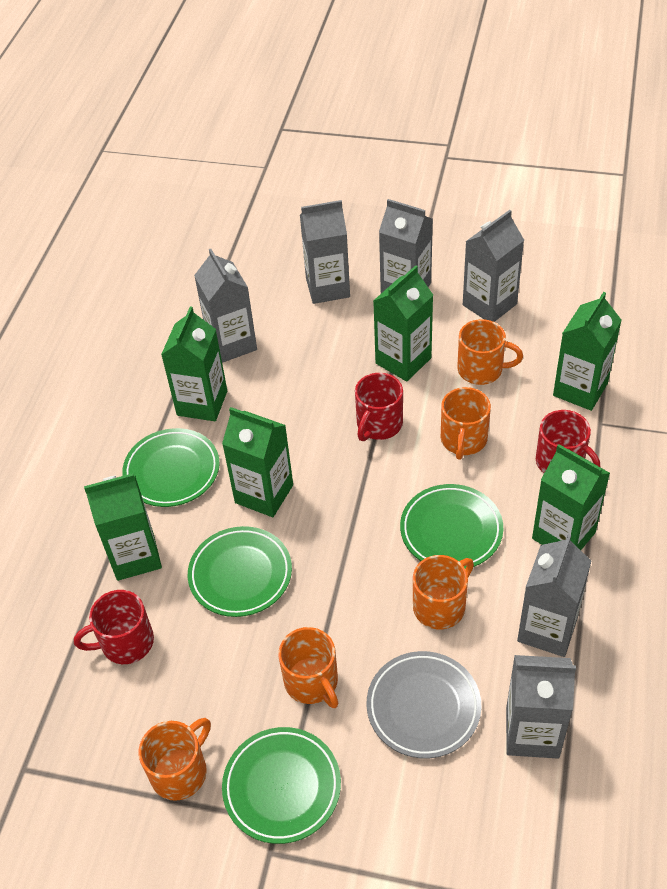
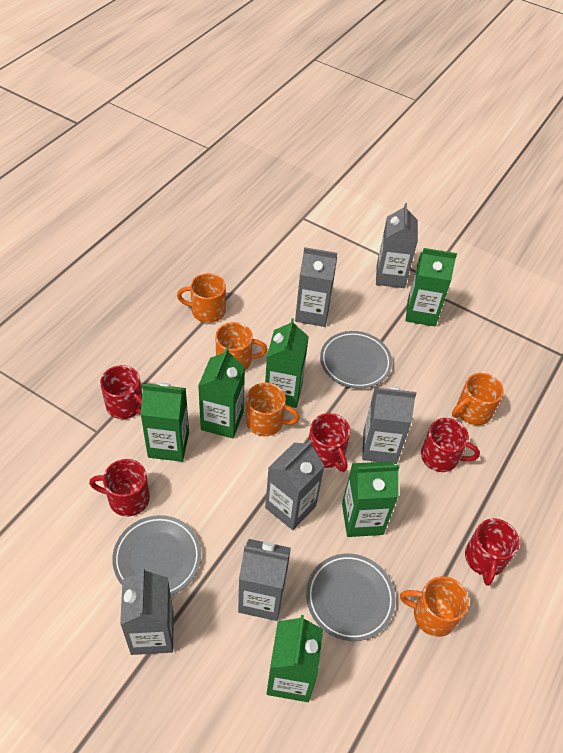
green plate: [122,428,220,507] [188,526,292,617] [222,727,341,844] [400,484,503,569] = 4 -> none = 0
grey plate: [367,651,482,759] = 1 -> [112,515,201,595] [306,554,396,641] [320,331,392,389] = 3
red mug: [74,590,154,664] [355,373,403,441] [536,410,600,473] = 3 -> [89,459,150,516] [100,365,142,419] [308,413,351,472] [421,418,480,472] [465,518,520,586] = 5

